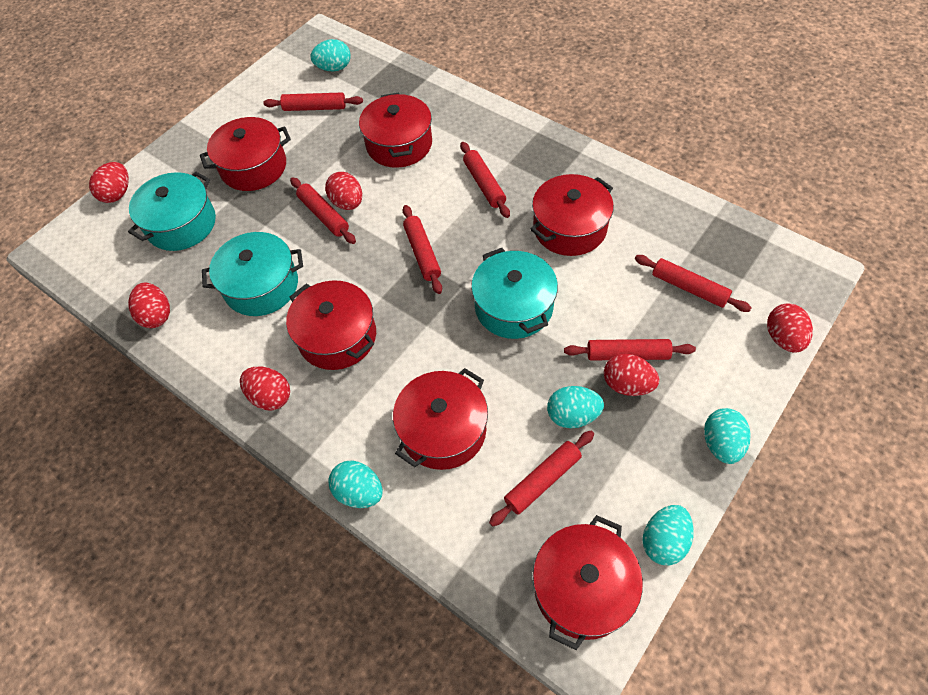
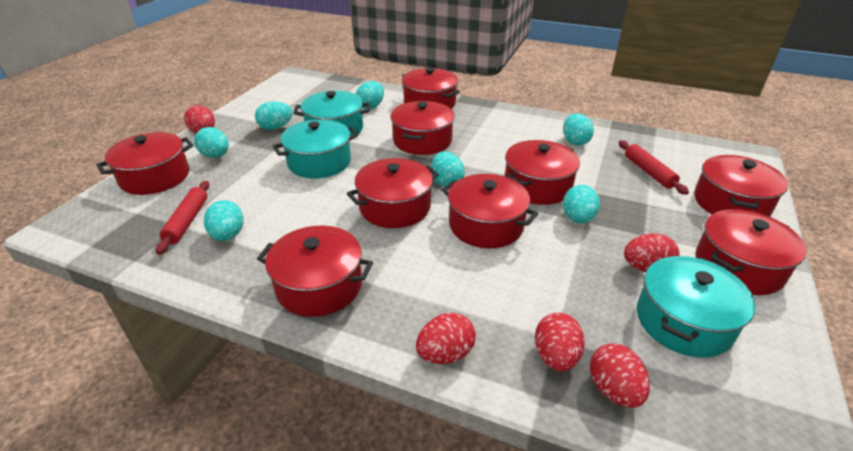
red egg: [89,162,129,203] [128,283,170,328] [240,367,290,410] [325,172,362,210] [604,354,659,396] [767,303,813,353] = 6 -> [184,105,215,133] [416,313,476,364] [535,313,585,371] [590,344,650,408] [624,234,680,272] = 5
red pot: [200,117,291,191] [286,281,376,370] [359,92,432,168] [393,368,488,470] [530,174,614,256] [533,515,643,650] = 6 -> [97,132,193,195] [257,226,373,317] [347,158,439,228] [390,101,455,155] [402,67,460,109] [442,174,538,248] [505,140,580,205] [694,155,788,217] [696,209,807,295] = 9
red rolling pin: [263,92,363,111] [290,177,356,244] [403,205,442,294] [460,142,510,218] [489,431,594,527] [564,339,696,360] [635,255,752,312] = 7 -> [156,181,209,255] [618,140,689,195] = 2
turquoise egg: [311,39,351,72] [328,461,383,508] [547,386,604,428] [642,505,694,565] [704,408,750,464] = 5 -> [194,127,229,158] [204,200,244,241] [255,101,292,130] [356,81,384,109] [431,151,465,188] [563,113,594,146] [563,185,600,223] = 7

